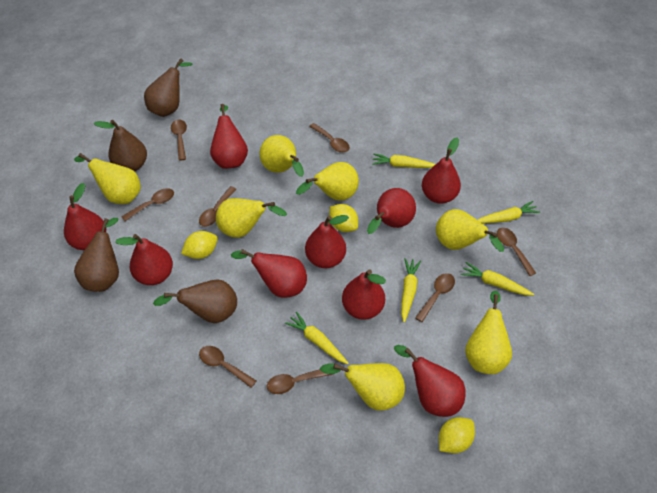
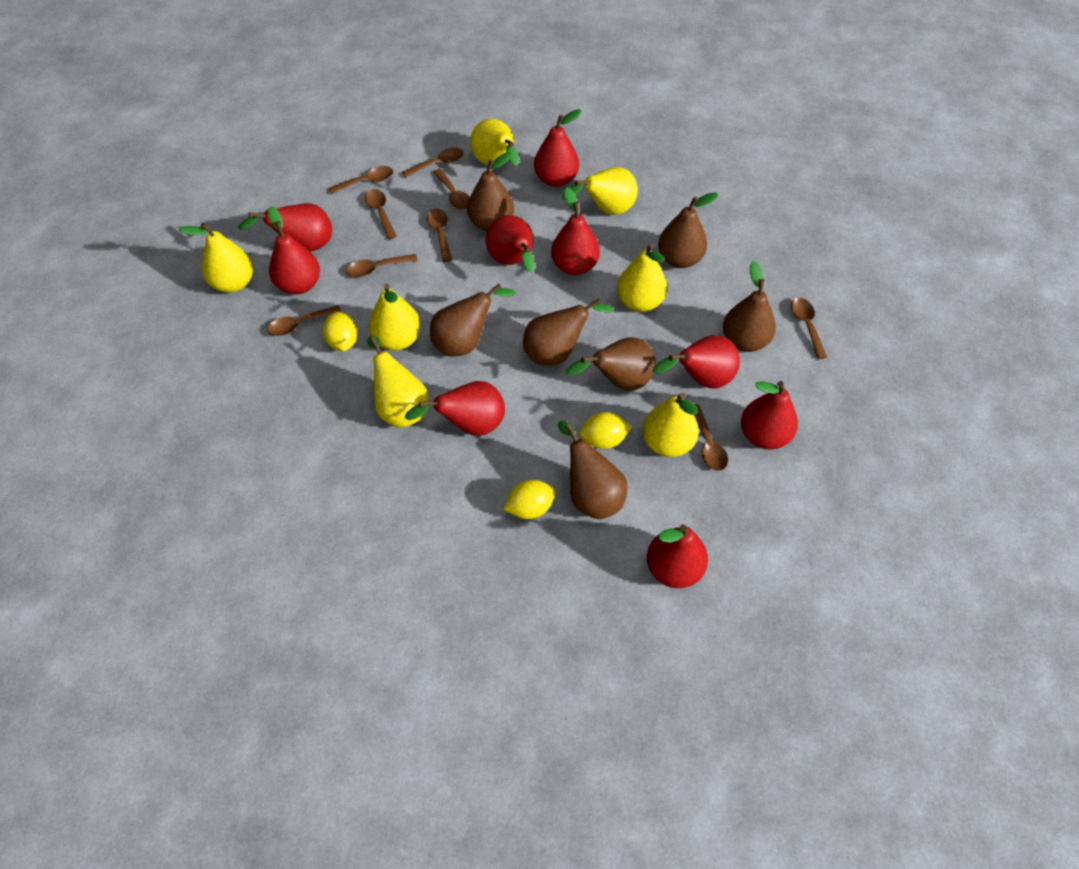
brown pear: [74,218,119,292] [94,120,147,171] [144,58,192,117] [153,279,237,323] = 4 -> [430,284,516,357] [467,152,514,231] [523,299,614,366] [558,421,628,519] [566,337,656,391] [658,192,718,268] [723,261,776,352] = 7
brown spoon: [121,188,174,221] [171,119,187,161] [199,186,236,227] [199,346,256,388] [267,369,333,394] [309,123,350,153] [415,273,455,322] [497,228,536,276] = 8 -> [267,305,341,336] [329,166,393,194] [346,254,418,277] [365,189,397,239] [402,147,464,177] [427,209,452,262] [433,169,470,210] [694,404,728,471] [791,298,827,359] = 9
yellow carrot: [285,311,349,364] [372,153,435,168] [401,258,421,323] [461,262,534,295] [478,201,540,224] = 5 -> none = 0

